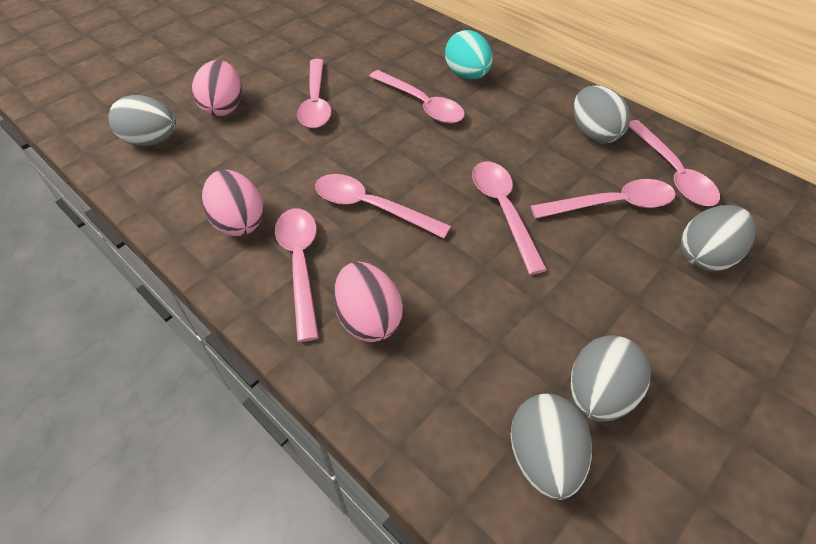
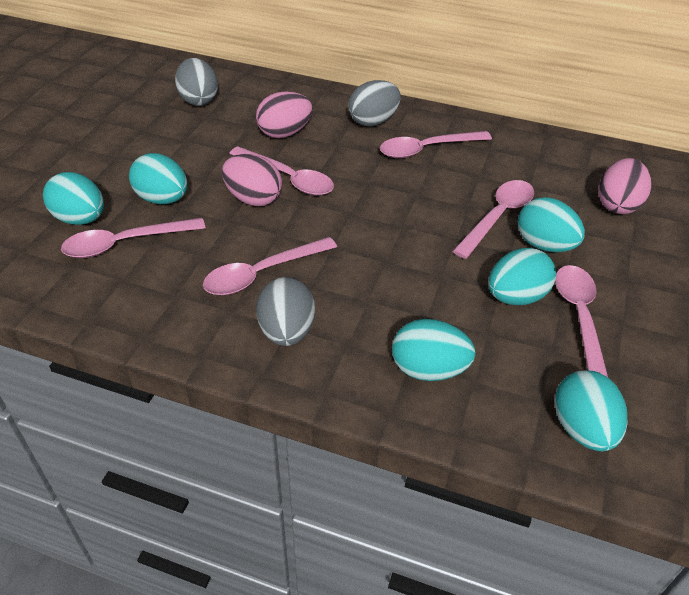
grey egg: [108,95,176,146] [511,394,592,500] [571,335,651,422] [573,85,631,143] [681,205,756,272] = 5 -> [175,58,218,106] [256,277,315,346] [348,80,401,127] = 3
pink spoon: [275,209,319,342] [297,59,332,128] [315,174,451,238] [369,70,465,124] [472,161,547,275] [531,179,676,219] [629,120,720,206] = 7 -> [61,218,206,258] [203,237,337,295] [229,146,334,196] [380,131,492,158] [452,180,534,259] [555,265,608,377] = 6
turquoise egg: [445,30,493,79] = 1 -> [43,172,104,225] [129,153,187,204] [392,319,476,381] [488,248,556,305] [518,197,585,252] [555,370,627,451] = 6

